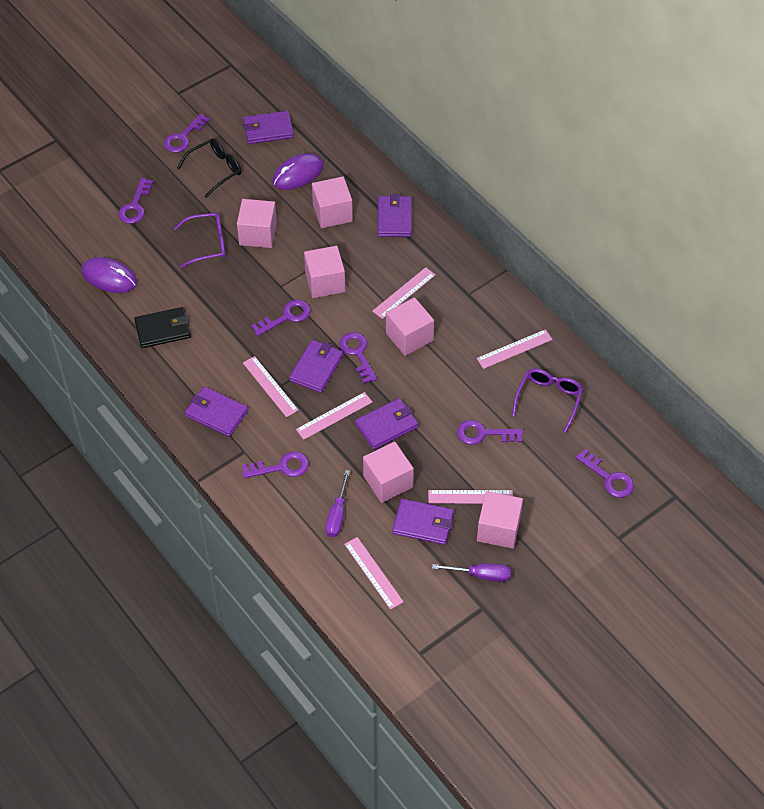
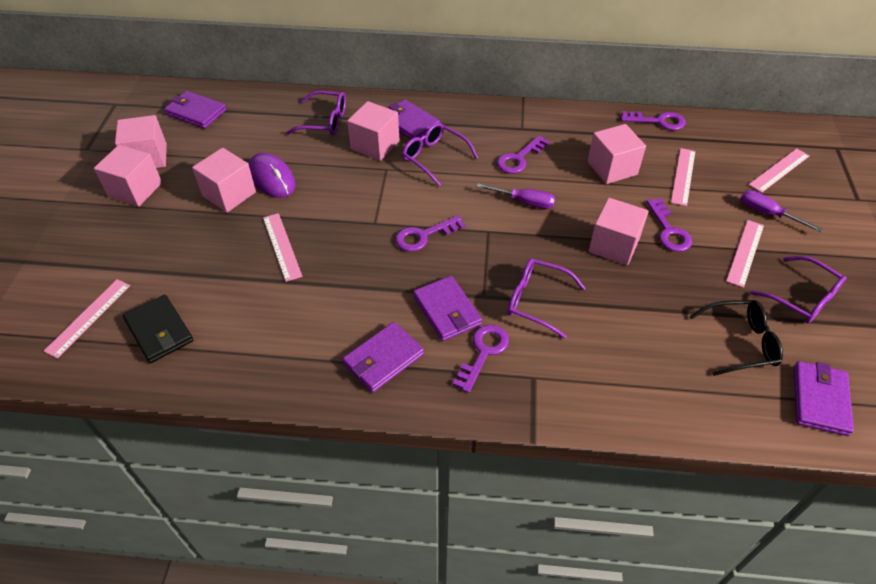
pink ruler: [243,356,299,417] [296,392,372,440] [344,537,404,610] [372,267,436,319] [428,490,513,504] [476,329,553,369] = 6 -> [44,279,130,359] [263,213,303,282] [671,148,696,206] [726,220,764,288] [749,148,809,193] = 5
purple glasses: [174,213,226,268] [512,369,583,433] = 2 -> [286,91,346,135] [402,122,478,187] [508,258,585,339] [750,256,847,323] = 4
purple key: [118,178,153,224] [164,113,210,153] [242,452,309,478] [251,300,311,336] [339,332,377,384] [457,420,523,445] [575,449,634,498] = 7 -> [395,215,466,252] [452,325,509,393] [497,135,550,174] [621,111,685,130] [646,198,692,252] = 5
purple mouse: [82,257,137,293] [272,153,324,190] = 2 -> [249,153,296,198] = 1
purple wallet: [185,387,248,437] [243,111,294,144] [289,340,343,393] [355,398,418,450] [377,194,412,237] [392,499,454,545] = 6 -> [164,91,226,129] [342,322,424,393] [388,99,440,139] [413,276,482,341] [794,361,854,436] = 5

